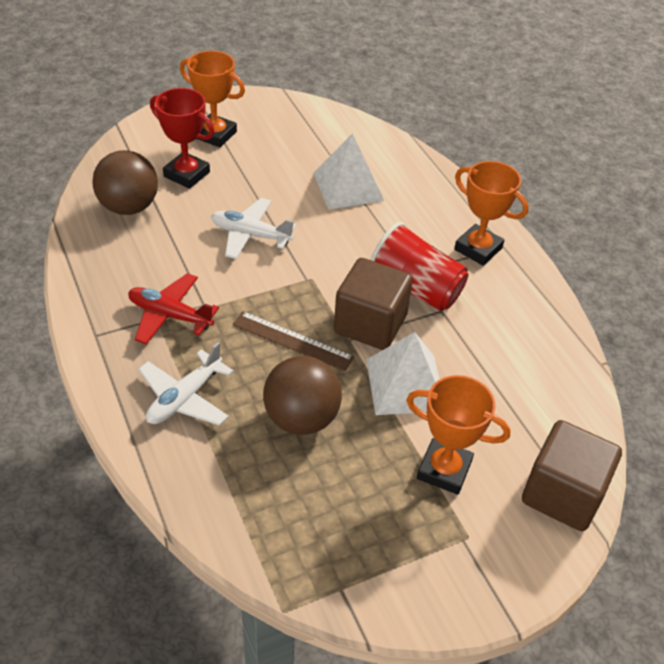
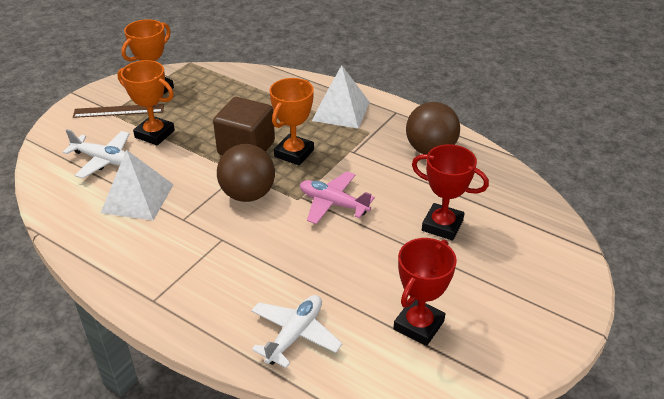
brown cube: [334,258,413,350] [522,420,622,531] = 2 -> [213,97,275,155] = 1
pink plane: none = 0 -> [300,171,375,224] = 1
red cup: [370,222,468,311] = 1 -> none = 0
red plane: [128,273,219,344] = 1 -> none = 0
red trophy: [150,88,215,189] = 1 -> [393,238,457,346] [412,144,489,241] = 2

